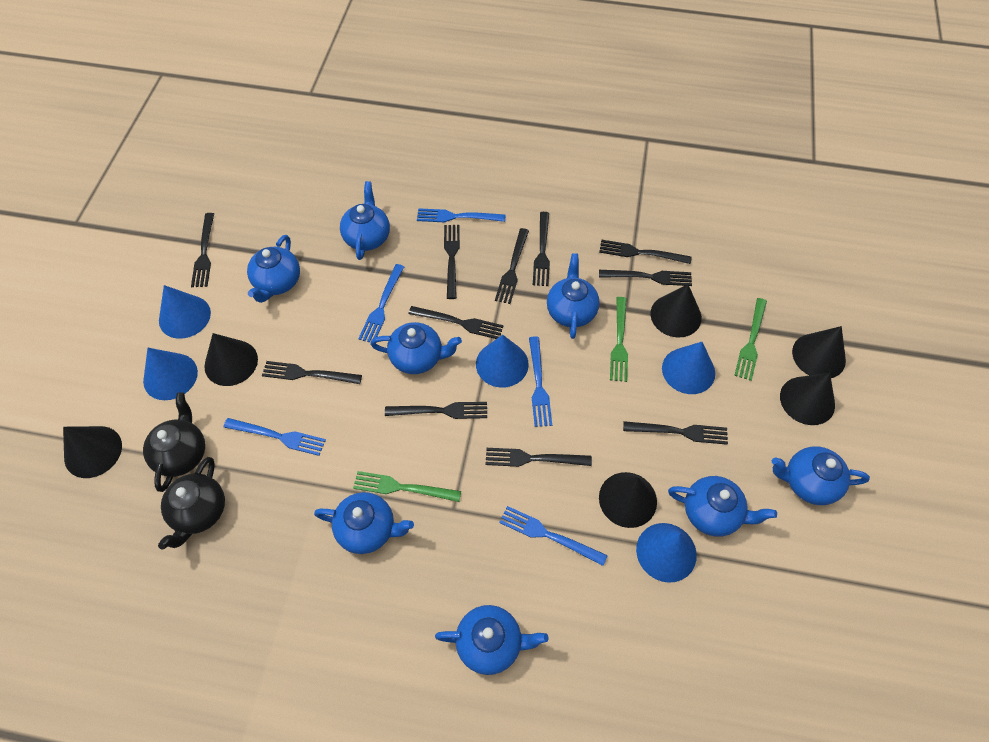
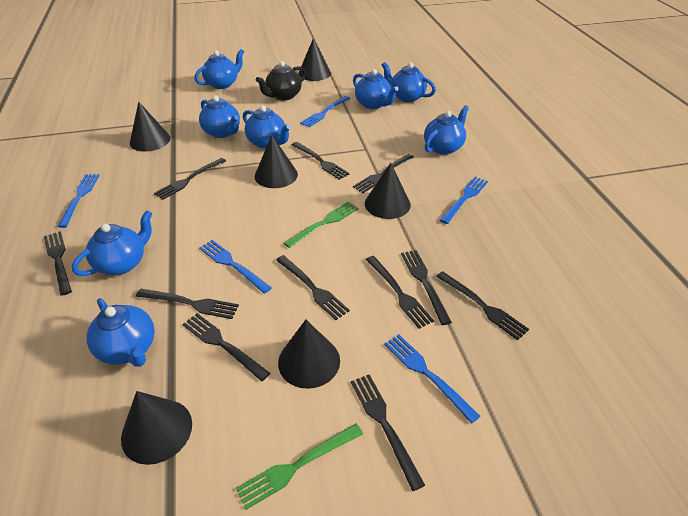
black teapot: [143,392,205,492] [158,457,225,550] = 2 -> [256,61,306,101] = 1
blue cone: [143,348,198,400] [159,285,211,339] [476,335,529,388] [636,523,697,583] [662,342,715,394] = 5 -> none = 0
green fork: [353,471,461,502] [610,297,628,382] [734,298,767,381] = 3 -> [236,424,363,510] [284,202,359,248] = 2

